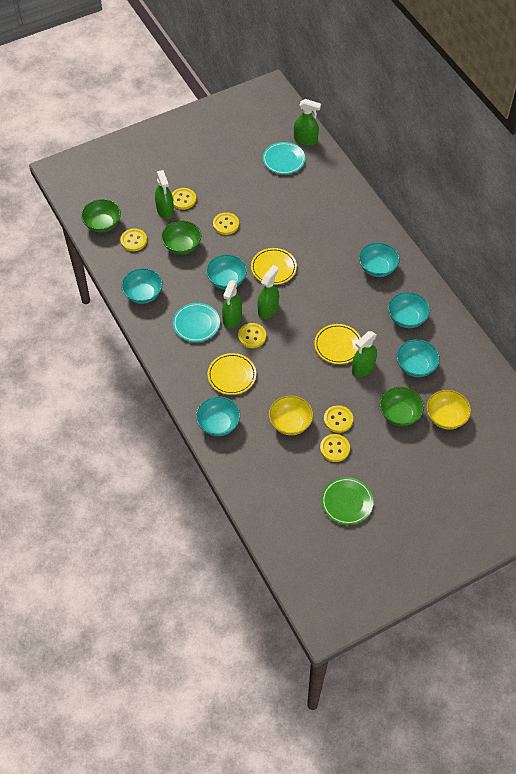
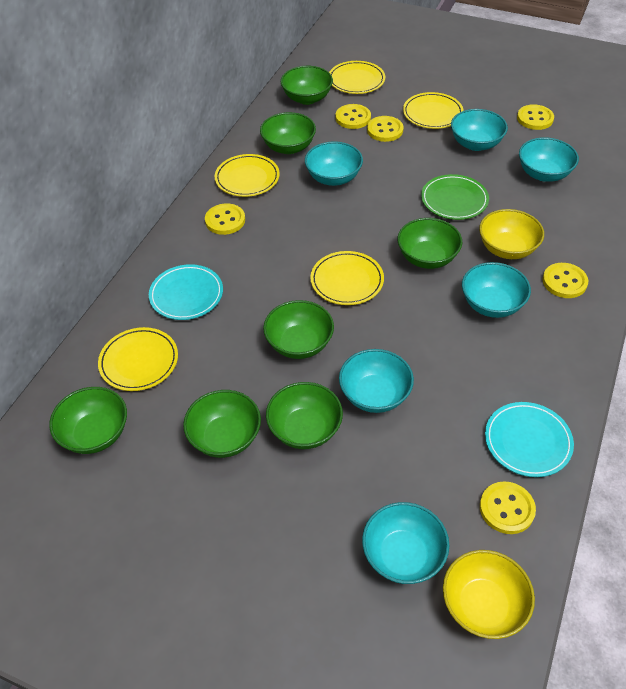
green bowl: [81,199,121,233] [161,221,201,255] [380,387,424,426] = 3 -> [49,387,127,454] [183,390,261,458] [260,112,316,154] [263,300,334,359] [266,382,343,449] [281,66,333,105] [397,218,462,269] = 7
green spray bottle: [155,170,174,219] [222,280,242,329] [257,265,279,319] [294,99,321,145] [352,331,377,377] = 5 -> none = 0
yellow plate: [208,353,256,395] [251,248,297,285] [314,324,361,364] = 3 -> [98,327,178,391] [215,154,280,197] [310,251,384,305] [329,61,385,94] [403,92,464,129] = 5

